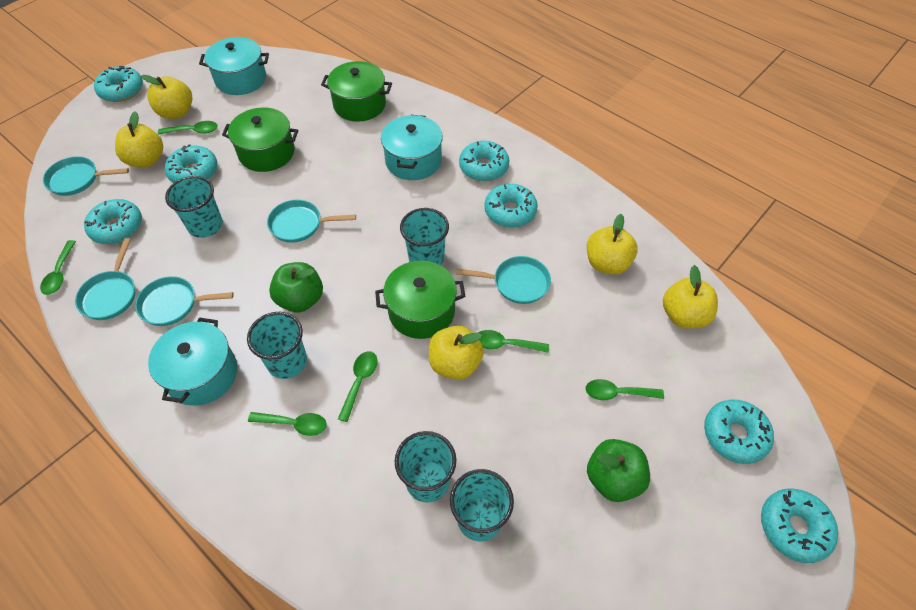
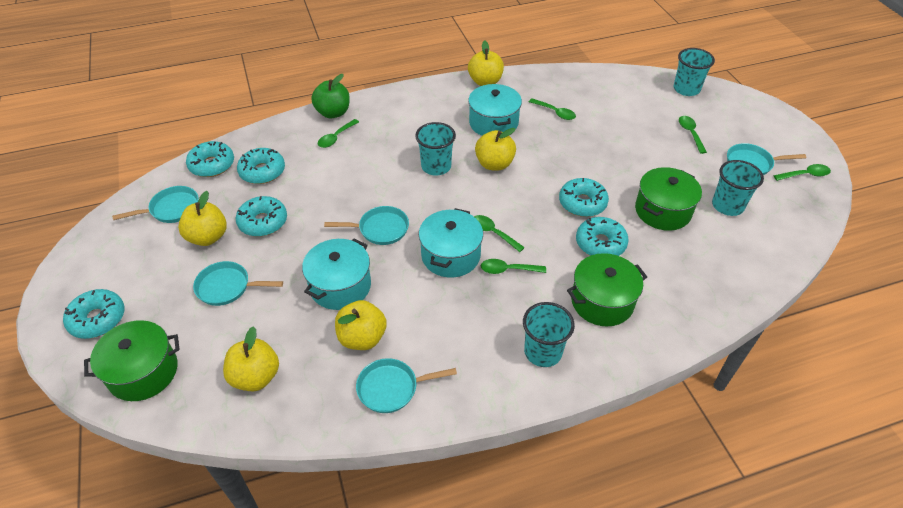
green apple: [269,262,323,312] [587,439,650,502] = 2 -> [311,74,350,119] = 1
turquoise cup: [165,176,223,238] [247,312,307,379] [395,431,457,502] [400,208,449,265] [450,469,514,542] = 5 -> [415,122,456,176] [523,302,575,367] [674,48,715,96] [712,160,764,216] = 4
turquoise donut: [84,199,142,244] [94,66,143,102] [165,144,218,183] [459,141,510,181] [485,184,538,227] [704,400,774,464] [761,489,838,563] = 7 -> [63,289,124,339] [186,141,234,177] [236,196,287,237] [237,148,285,184] [559,178,609,217] [576,217,629,256] = 6

